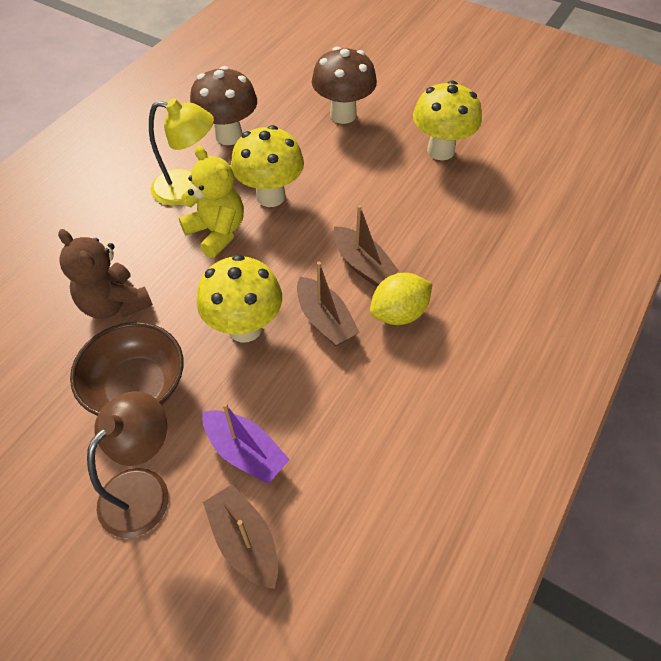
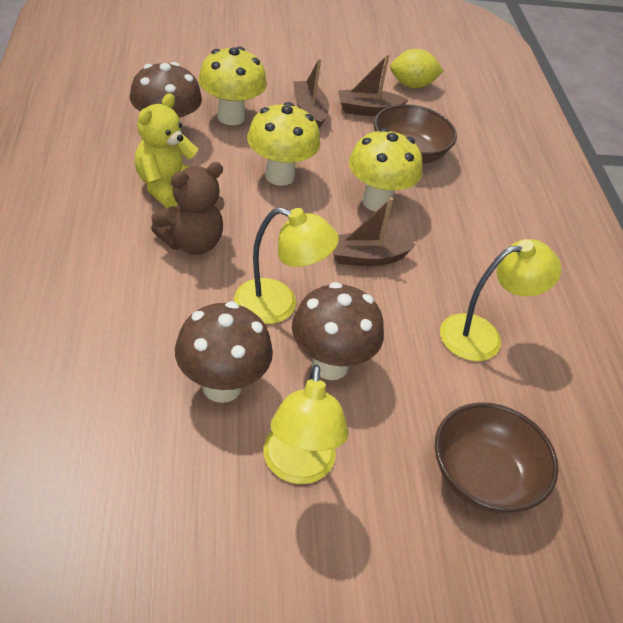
brown bowl: [70,322,184,416] = 1 -> [373,104,457,164] [435,402,558,514] = 2
brown lamp: [87,391,169,538] = 1 -> none = 0
brown mushroom: [190,66,257,145] [312,46,377,124] = 2 -> [130,62,202,133] [175,301,273,403] [292,282,384,380] = 3
purple boat: [202,402,290,484] = 1 -> none = 0
yellow lamp: [149,99,214,206] = 1 -> [234,207,339,324] [263,365,349,484] [440,239,561,361] = 3

